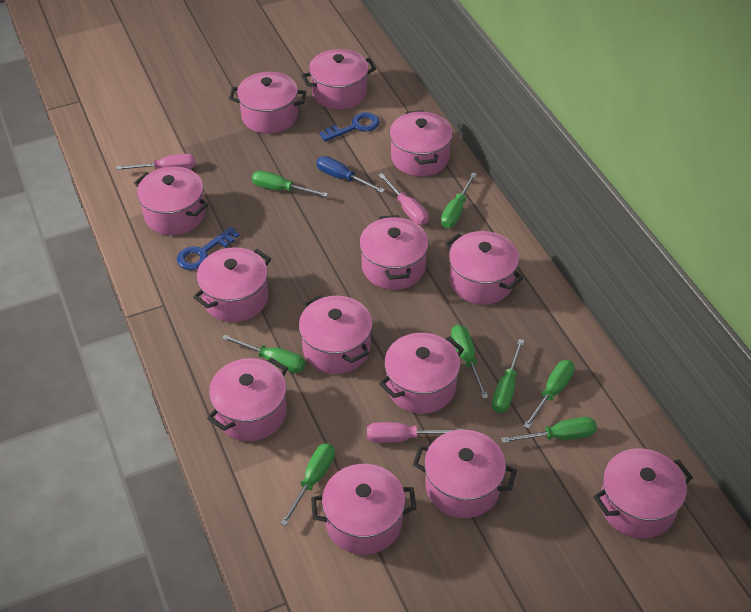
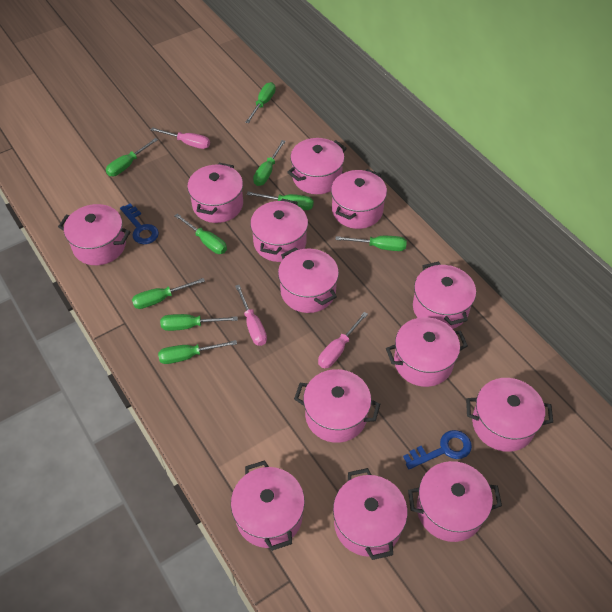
blue screwdriver: [316,156,385,193] = 1 -> none = 0
green screwdriver: [222,334,305,373] [252,171,328,197] [280,443,335,526] [441,172,477,228] [451,325,489,399] [492,339,524,413] [501,417,597,443] [523,360,575,429] = 8 -> [106,138,158,176] [132,278,205,309] [158,340,237,364] [160,314,238,331] [175,213,227,254] [245,82,276,123] [247,192,314,210] [253,140,286,186] [335,236,407,251] = 9

